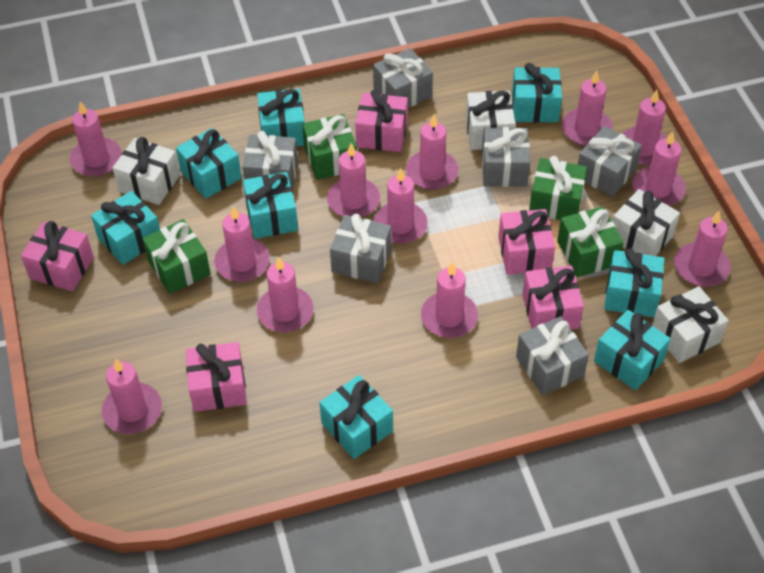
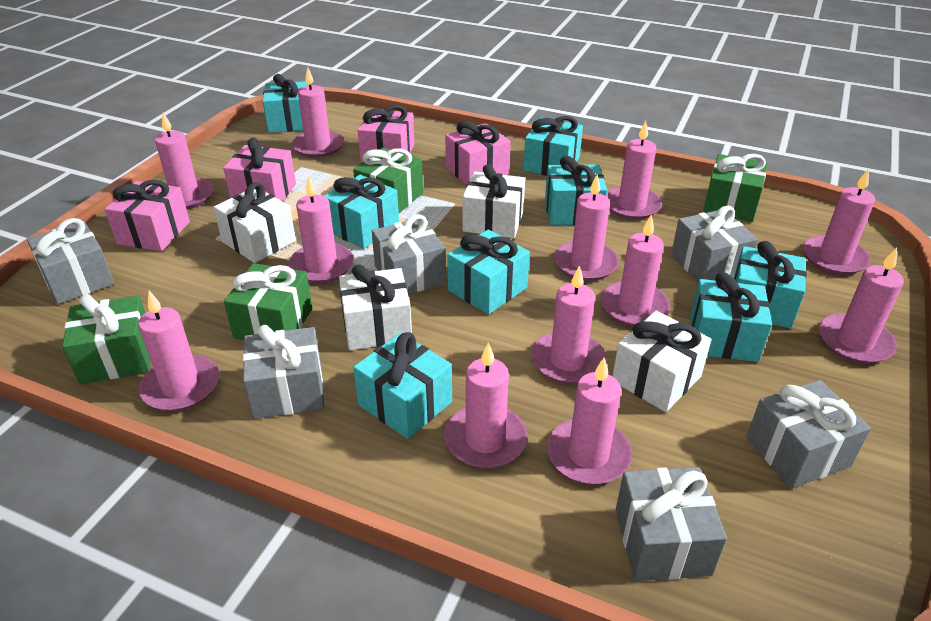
pink gift: [21,221,94,291] [186,342,247,412] [355,89,408,152] [498,209,555,275] [522,266,584,330] = 5 -> [105,180,190,251] [223,137,296,201] [358,105,415,162] [445,121,511,185] = 4

